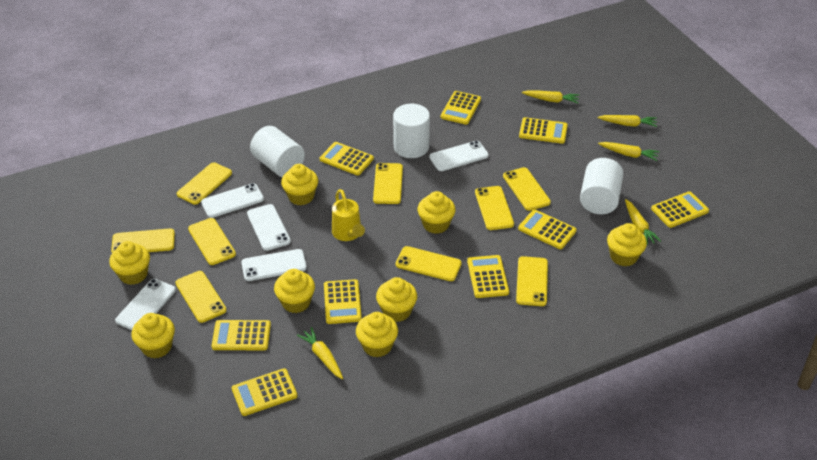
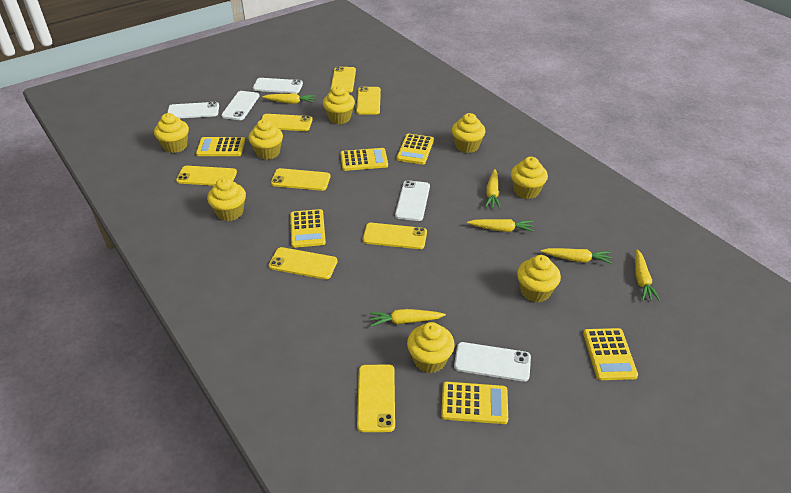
white cylinder: [250,126,305,177] [393,104,430,158] [580,158,623,214] = 3 -> none = 0
yellow calculator: [212,320,271,350] [232,368,297,416] [320,142,374,175] [324,279,362,324] [441,91,481,125] [467,255,509,298] [518,209,577,249] [519,117,568,144] [651,191,709,228] = 9 -> [196,137,245,156] [290,209,326,248] [340,148,388,171] [396,134,434,165] [441,382,508,424] [583,328,638,380] = 6
yellow carrot: [297,327,343,379] [522,90,579,103] [598,115,657,127] [598,142,659,161] [625,199,661,245] = 5 -> [262,93,316,104] [369,309,446,327] [467,219,534,232] [485,169,501,209] [541,248,612,264] [635,249,660,301] = 6
yellow phone: [111,228,175,253] [175,271,226,323] [177,162,232,205] [188,218,236,265] [373,163,403,204] [396,246,462,281] [475,186,514,230] [503,167,551,211] [516,256,548,306] = 9 -> [176,166,237,186] [261,114,313,131] [269,247,337,280] [271,168,330,191] [330,66,356,93] [356,86,381,115] [357,365,395,432] [363,223,427,249] = 8
yellow watering can: [332,189,365,241] = 1 -> none = 0

